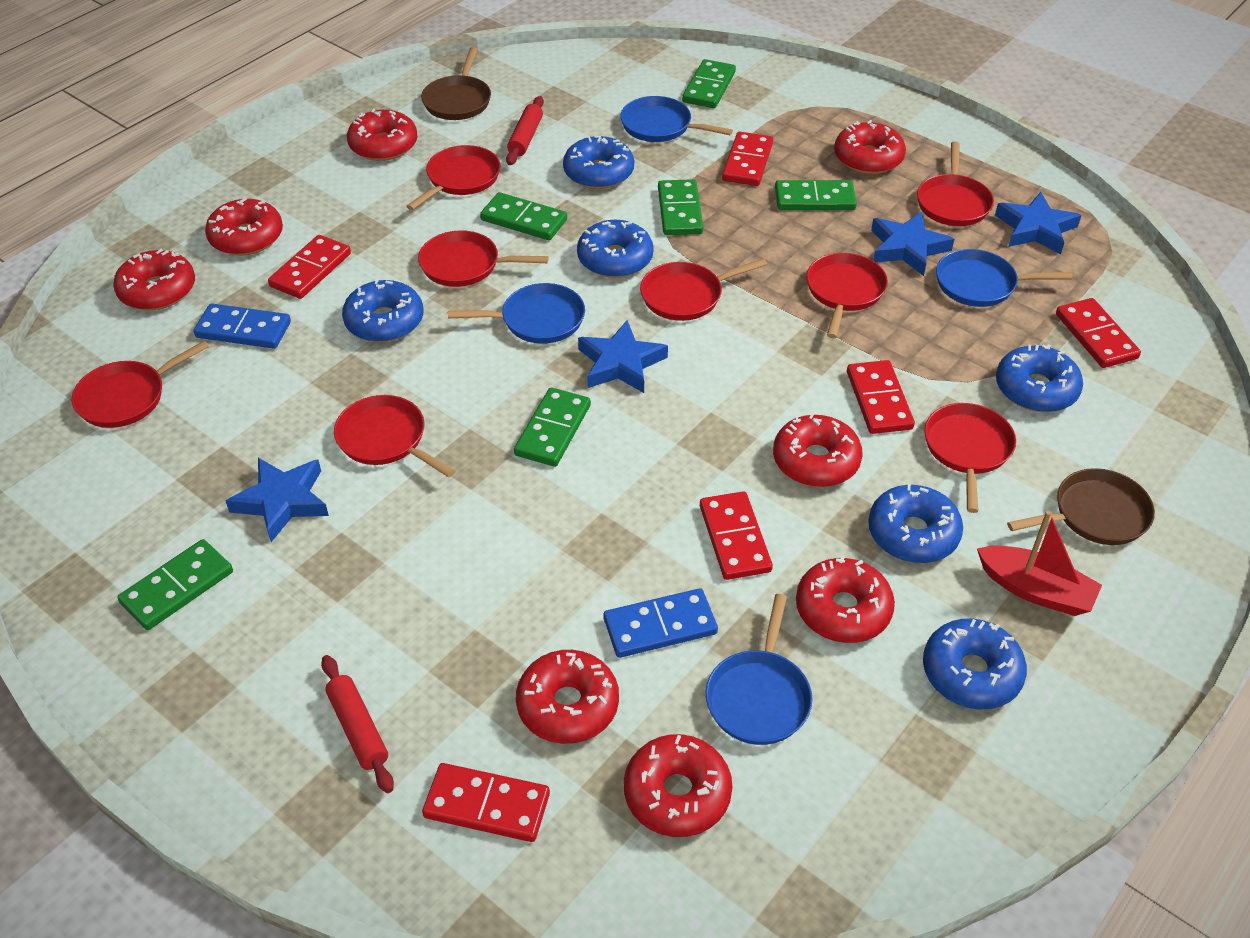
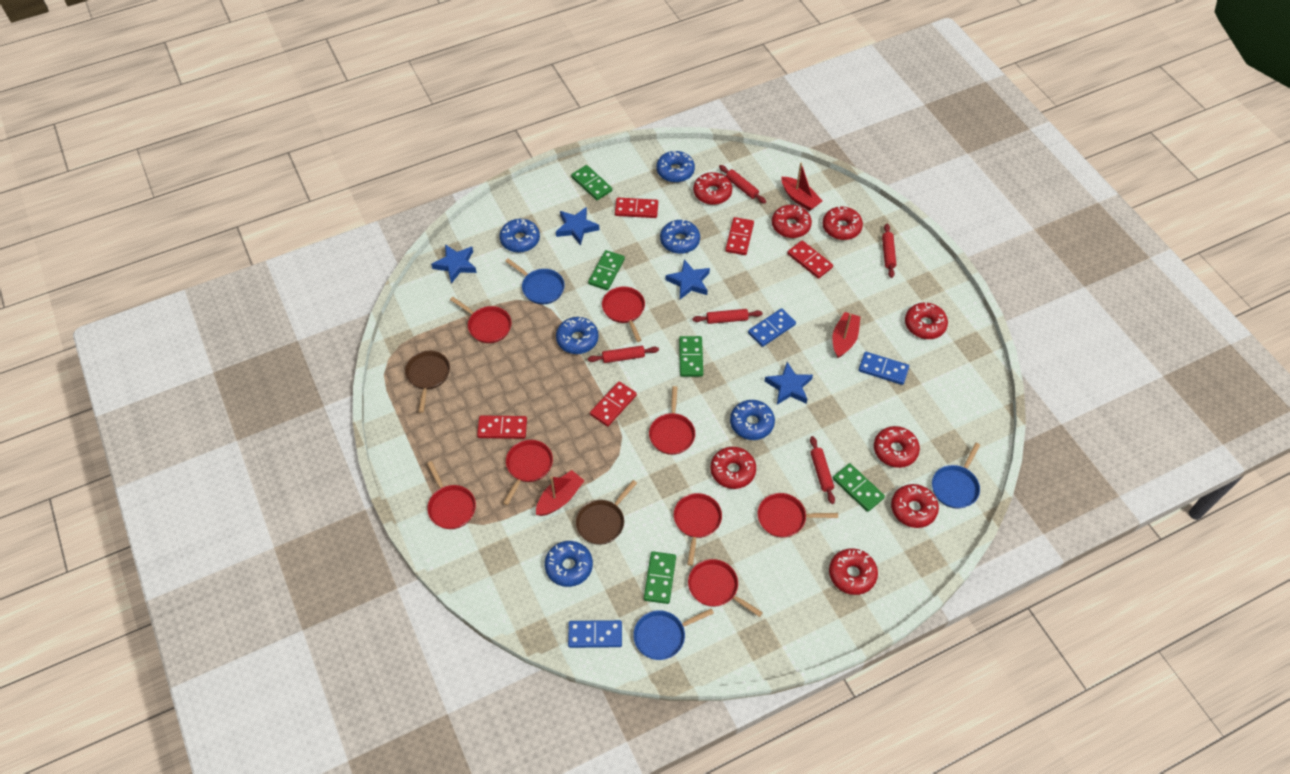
blue domino: [194,303,291,349] [604,588,718,658] = 2 -> [568,620,622,648] [748,308,796,347] [858,352,909,385] = 3
blue pan: [448,283,585,344] [620,96,733,142] [706,594,812,745] [936,249,1073,307] = 4 -> [505,258,565,304] [633,608,714,660] [932,443,980,509] = 3
green domino: [117,539,233,630] [480,192,567,240] [514,388,591,467] [658,179,703,235] [682,59,736,108] [775,180,857,210] = 6 -> [571,165,612,200] [588,250,625,290] [644,551,676,604] [679,336,703,377] [833,463,885,512] = 5
red boat: [977,511,1102,616] = 1 -> [536,470,584,516] [782,163,822,211] [833,312,860,358] = 3
red domino: [268,235,351,299] [422,763,550,842] [700,491,773,580] [722,131,773,186] [847,360,915,434] [1056,298,1141,368] = 6 -> [477,415,527,439] [590,381,637,427] [615,198,658,218] [725,217,754,255] [787,241,833,279] = 5
red rolling pin: [321,655,394,793] [506,96,544,165] = 2 -> [588,346,659,363] [692,309,762,324] [719,165,766,204] [810,436,835,504] [882,224,896,278] = 5

